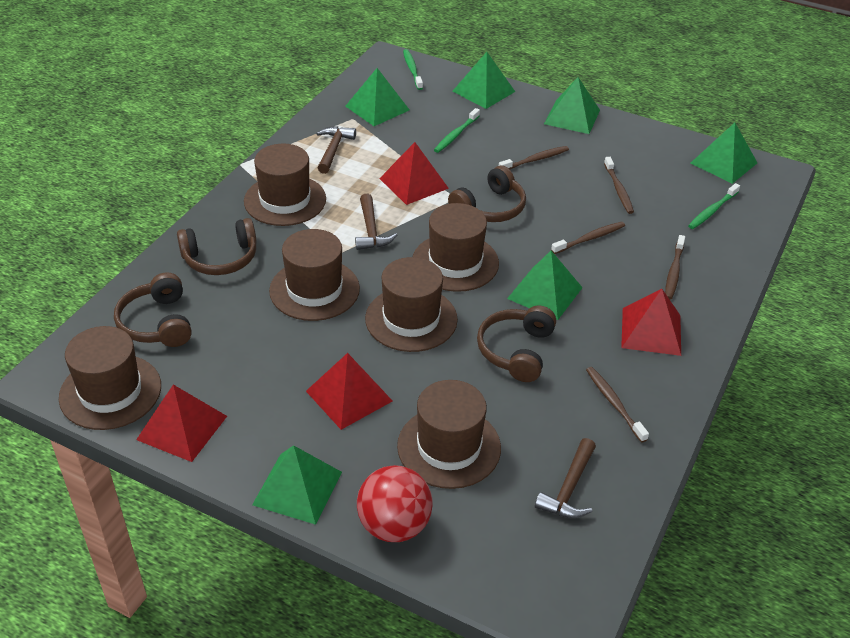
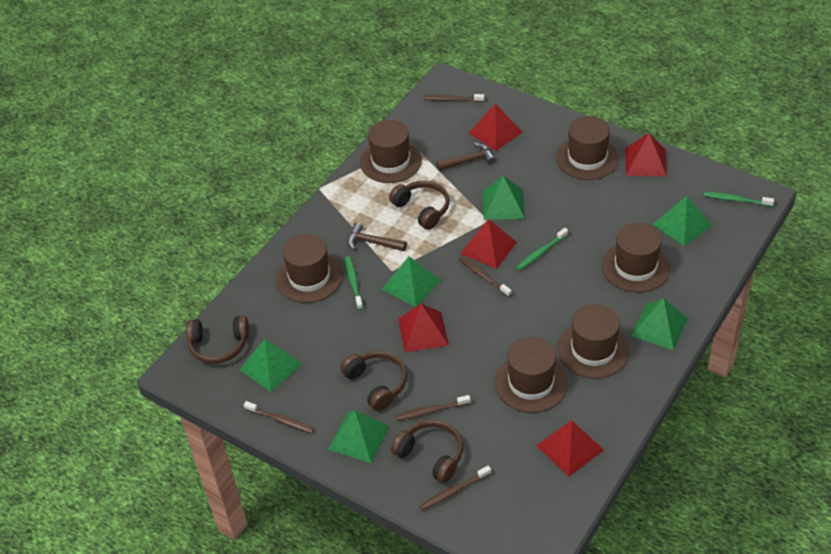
brown hammer: [316,126,356,174] [355,194,397,250] [535,438,596,518] = 3 -> [347,222,407,251] [436,143,496,171] = 2
red ball: [357,465,433,542] = 1 -> none = 0
red pyramid: [136,385,227,462] [306,353,392,430] [379,142,449,205] [621,289,681,356] = 4 -> [398,304,449,352] [460,219,517,269] [469,104,522,151] [536,420,604,477] [625,133,667,177] = 5

